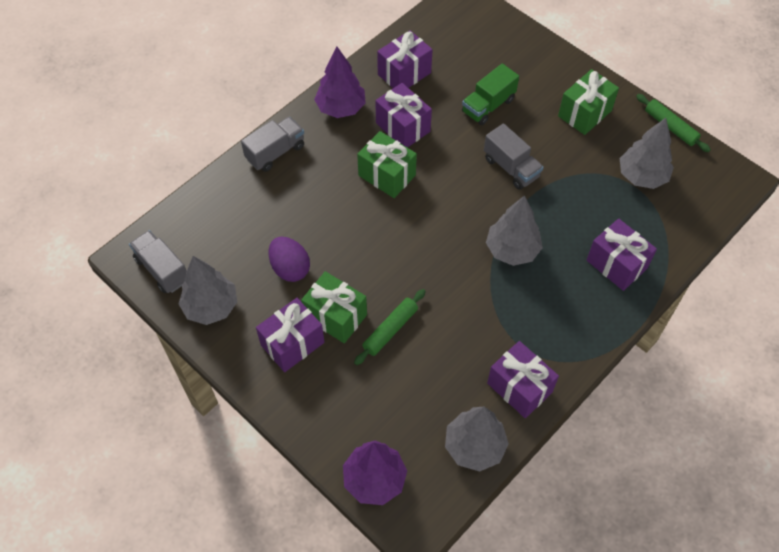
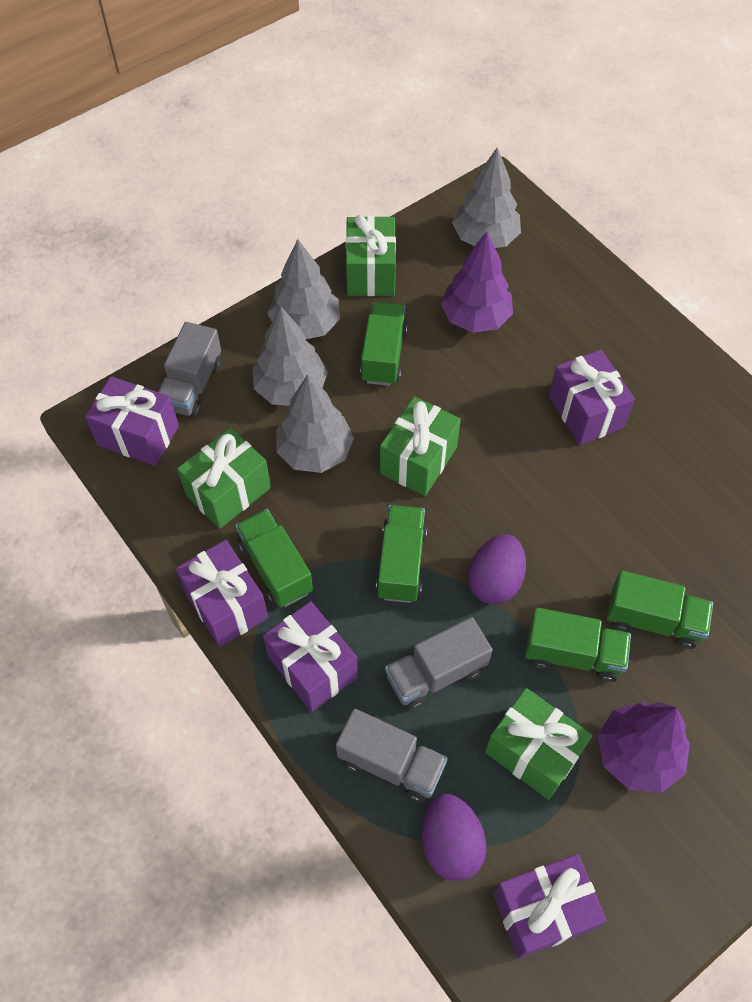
green gift: [301,271,367,343] [357,131,417,198] [558,69,619,135] = 3 -> [177,428,271,529] [346,215,396,296] [380,397,461,496] [485,688,593,800] = 4
green rolling pin: [354,289,426,365] [636,94,711,152] = 2 -> none = 0
green truck: [462,63,519,125] = 1 -> [235,509,313,607] [360,302,408,386] [376,505,428,603] [525,607,631,682] [606,570,713,649] = 5
purple egg: [269,237,310,282] = 1 -> [422,794,487,881] [468,534,526,604] = 2

